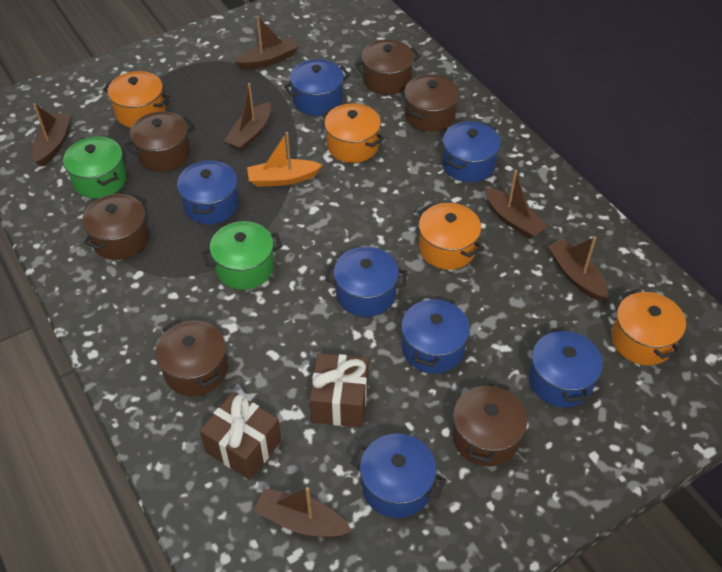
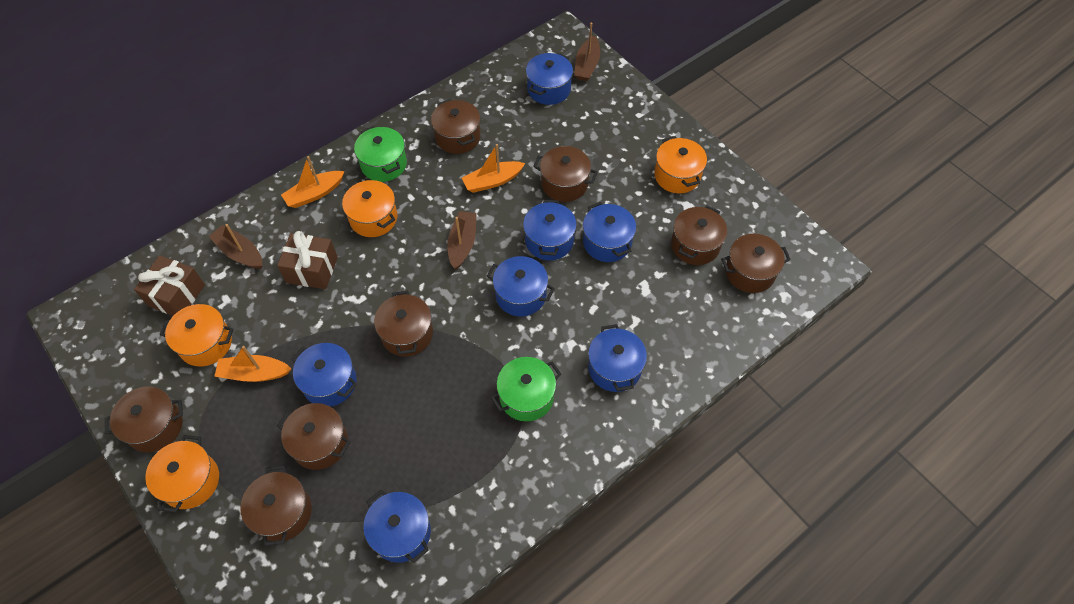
brown boat: [32,103,71,167] [224,83,271,151] [235,16,299,70] [254,487,352,537] [485,170,548,239] [548,236,608,301] = 6 -> [208,224,263,269] [447,211,477,269] [574,22,600,81] = 3
brown pot: [82,193,149,260] [124,111,195,172] [156,320,228,396] [355,40,420,95] [404,74,459,132] [452,381,527,466] = 6 -> [105,387,183,452] [240,465,312,546] [277,403,351,470] [374,290,433,356] [431,99,480,154] [533,146,598,202] [671,205,727,265] [721,234,791,293] = 8
orange boat: [247,132,322,187] = 1 -> [214,346,291,382] [281,156,345,208] [462,144,525,193] = 3

